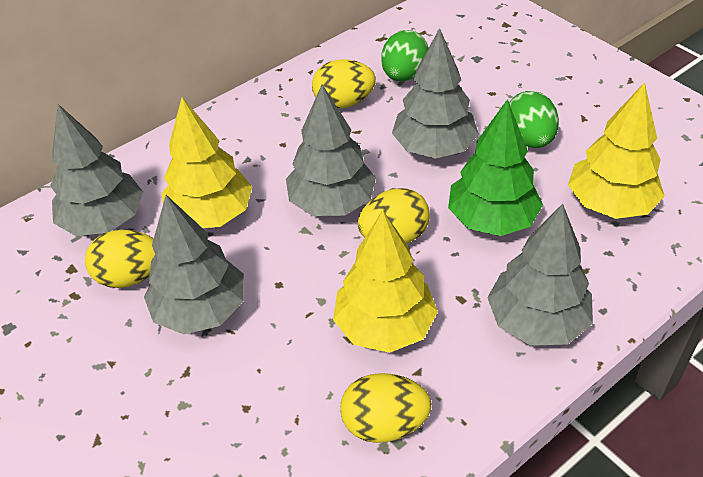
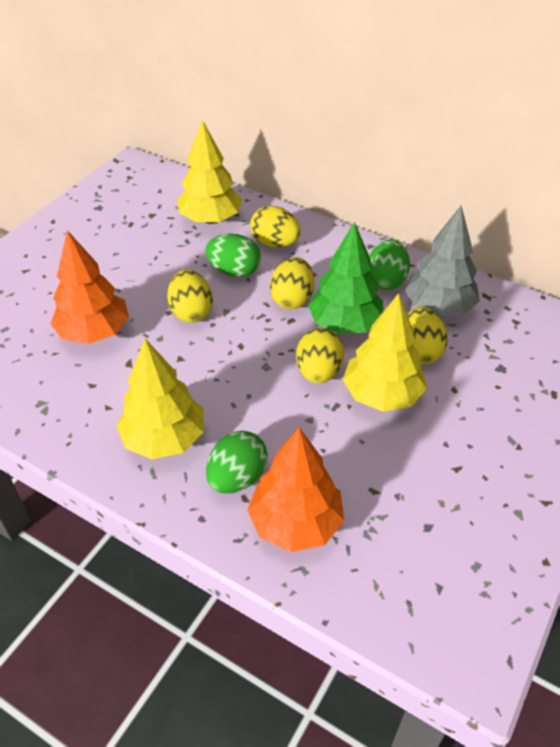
green egg: [381,30,429,81] [509,91,559,148] = 2 -> [205,234,261,277] [206,431,268,493] [369,240,410,290] = 3
grey tree: [50,104,143,236] [144,195,244,334] [286,85,376,216] [392,28,479,159] [487,204,593,346] = 5 -> [404,206,480,316] = 1
orange tree: none = 0 -> [50,230,129,344] [247,427,344,552] = 2
yellow egg: [85,230,155,288] [312,60,376,109] [340,373,432,443] [358,188,430,243] = 4 -> [167,270,213,323] [250,206,301,248] [270,257,314,309] [296,328,344,383] [407,307,448,364] = 5

